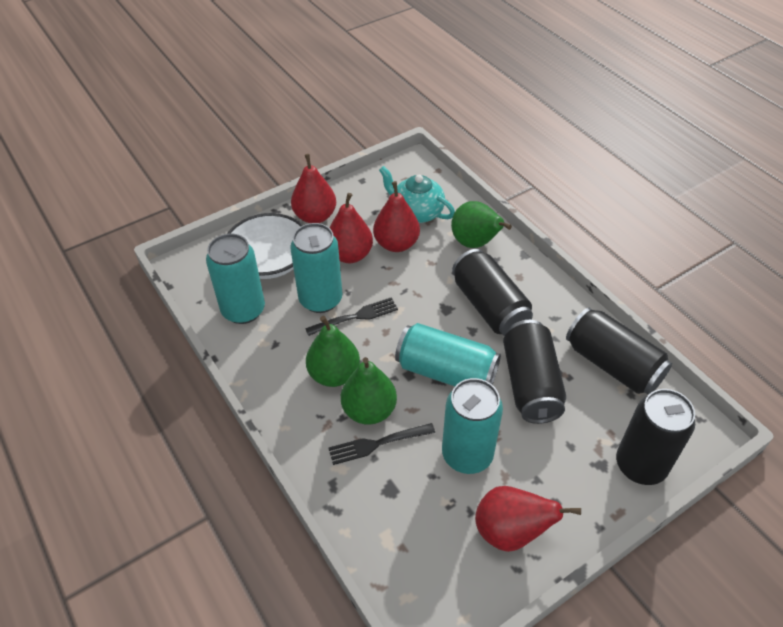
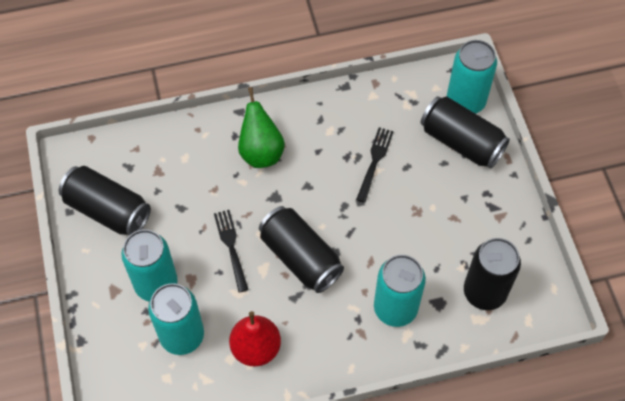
green pear: [306,316,360,387] [341,357,397,425] [451,201,512,248] = 3 -> [238,87,285,168] = 1
red pear: [291,154,336,223] [330,193,373,263] [373,181,420,252] [475,486,581,552] = 4 -> [229,311,281,367] = 1
turquoise teapot: [379,166,455,223] = 1 -> none = 0
white bowl: [227,213,303,279] = 1 -> none = 0

